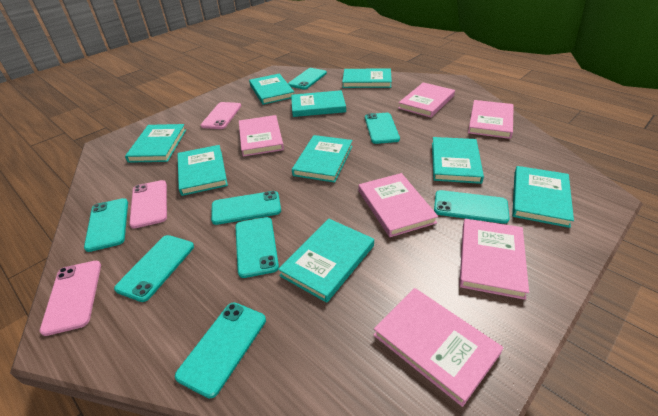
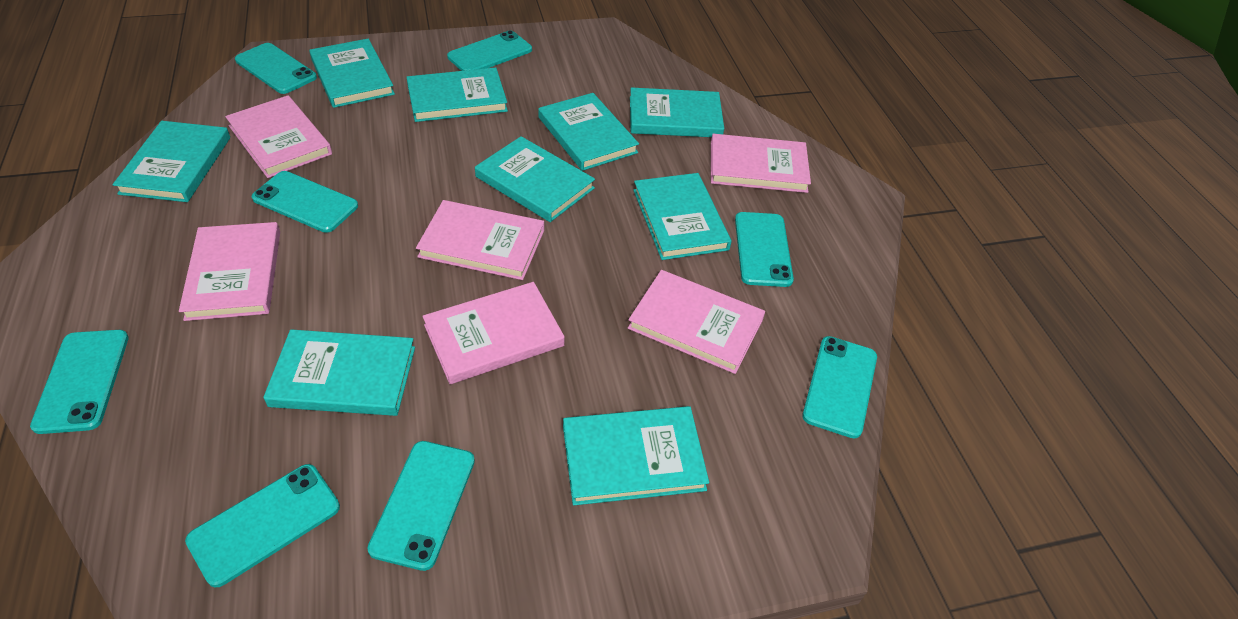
pink phone: [40,261,101,336] [129,180,167,229] [201,102,241,129] = 3 -> none = 0

